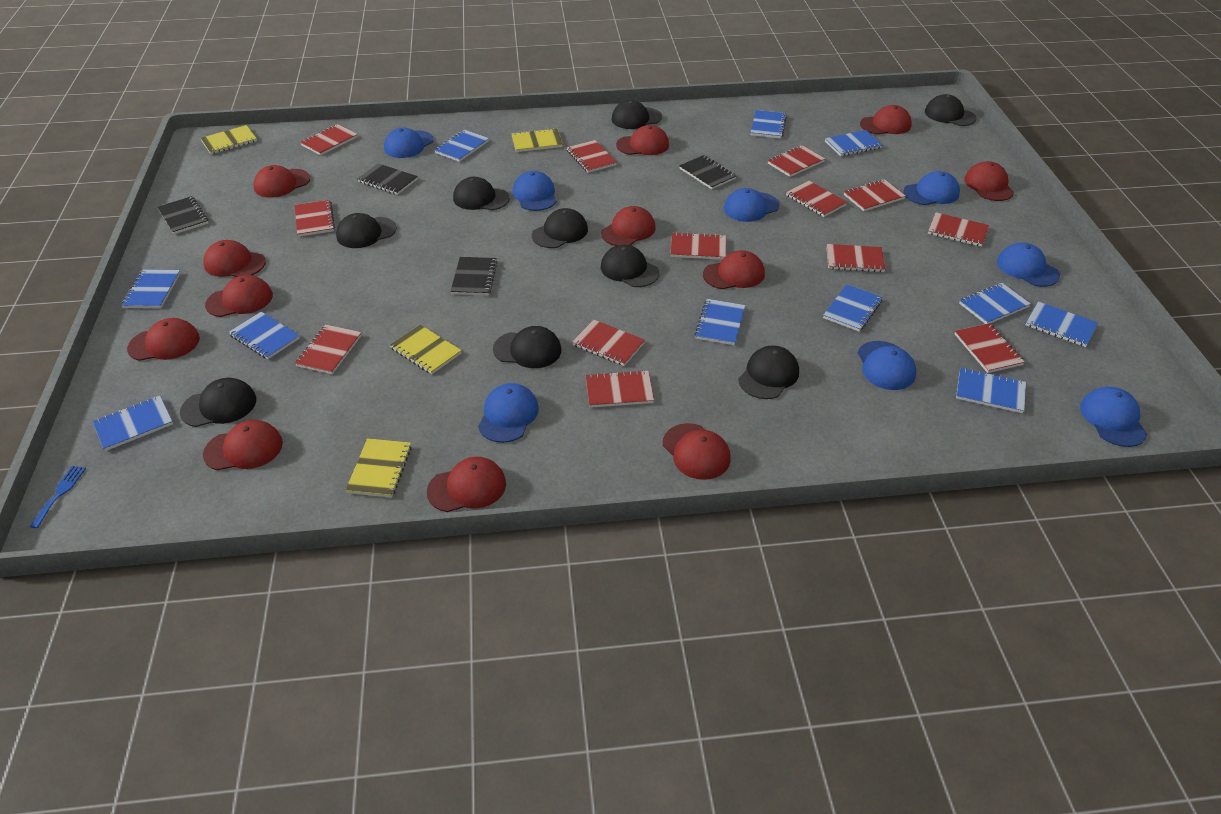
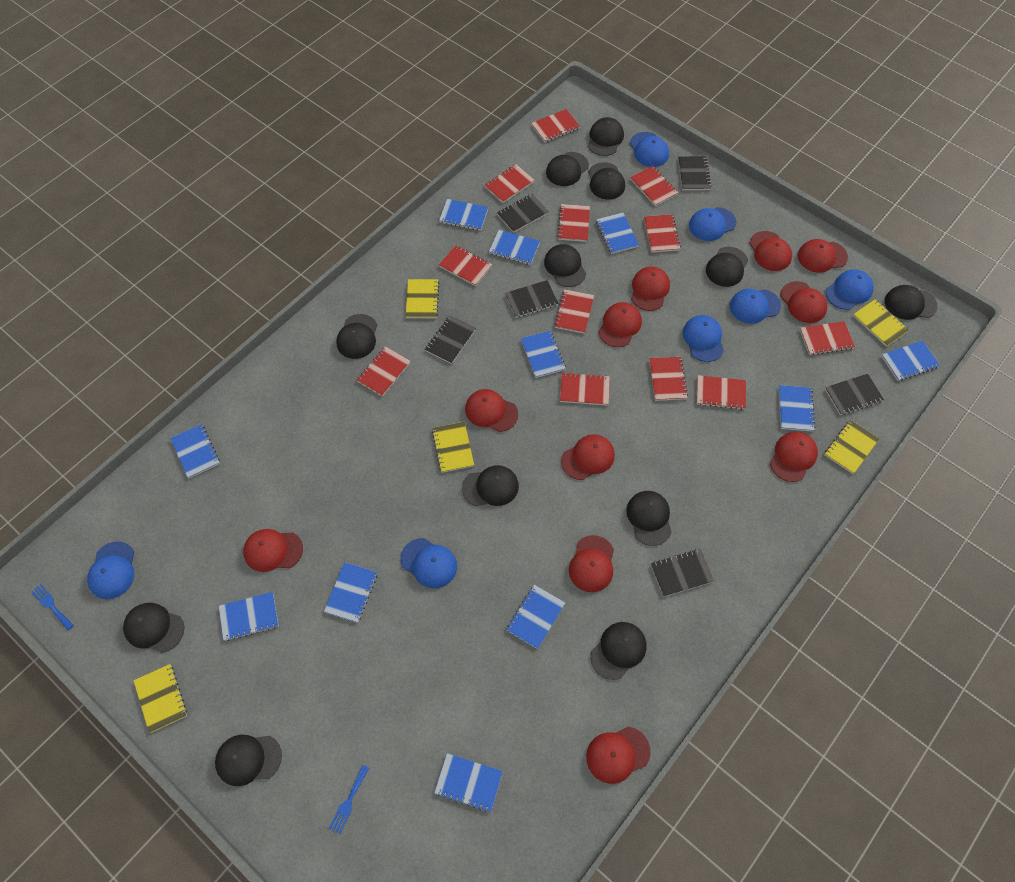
black cap: [180,378,256,427] [336,213,397,248] [453,177,510,210] [493,326,561,368] [532,208,588,248] [601,245,659,287] [611,100,662,129] [738,346,799,399] [925,94,976,126] = 9 -> [123,603,184,653] [215,735,282,786] [336,314,377,359] [462,465,519,506] [544,244,586,287] [546,152,589,186] [588,117,624,156] [588,162,625,200] [590,622,647,680] [626,491,672,546] [706,247,748,287] [885,285,938,320] = 12
black notebook: [158,196,208,234] [358,163,418,195] [450,257,497,295] [679,155,736,189] = 4 -> [425,315,476,364] [497,194,549,233] [505,280,559,318] [651,549,714,597] [678,156,712,190] [825,374,884,415] = 6
blue cap: [384,128,434,158] [478,383,539,443] [513,171,557,211] [724,188,779,222] [857,341,916,390] [903,171,960,205] [997,243,1060,287] [1080,387,1147,447] = 8 -> [87,541,134,599] [400,538,457,588] [630,132,669,167] [683,315,724,362] [689,207,736,241] [730,289,781,324] [826,269,874,310] = 7
blue fork: [30,466,86,528] = 1 -> [31,584,74,630] [329,765,369,834] = 2
red cap: [127,318,200,361] [203,240,266,277] [203,420,283,470] [205,275,273,317] [254,165,310,198] [427,457,506,512] [601,206,656,246] [616,125,669,155] [663,423,731,480] [703,250,765,289] [860,105,912,135] [964,161,1014,201] = 12 -> [243,529,303,572] [465,389,518,432] [561,434,615,480] [569,535,614,592] [586,727,650,784] [598,302,642,347] [631,266,670,311] [749,231,792,271] [770,432,818,482] [781,281,827,323] [797,239,848,273] = 11
red notebook: [295,200,335,237] [295,325,362,374] [300,124,358,155] [567,140,617,173] [572,320,645,366] [586,370,654,408] [670,232,726,260] [768,145,825,177] [786,181,847,217] [826,244,886,272] [844,179,906,211] [928,212,989,247] [955,323,1025,373] = 13 -> [357,346,411,396] [439,245,492,286] [484,164,535,203] [531,109,580,143] [554,289,594,334] [557,204,590,242] [560,372,610,406] [630,166,678,206] [644,214,681,253] [649,357,688,401] [696,375,746,410] [800,321,855,355] = 12
yellow notebook: [200,125,257,154] [346,438,412,498] [390,325,462,374] [511,128,563,152] = 4 -> [134,664,187,733] [406,279,439,318] [432,422,474,473] [825,420,879,474] [853,299,909,347] = 5

